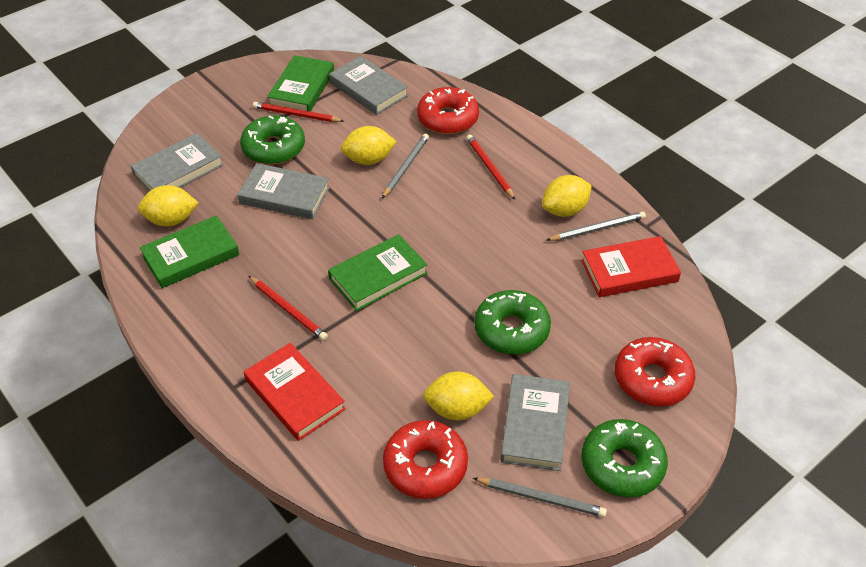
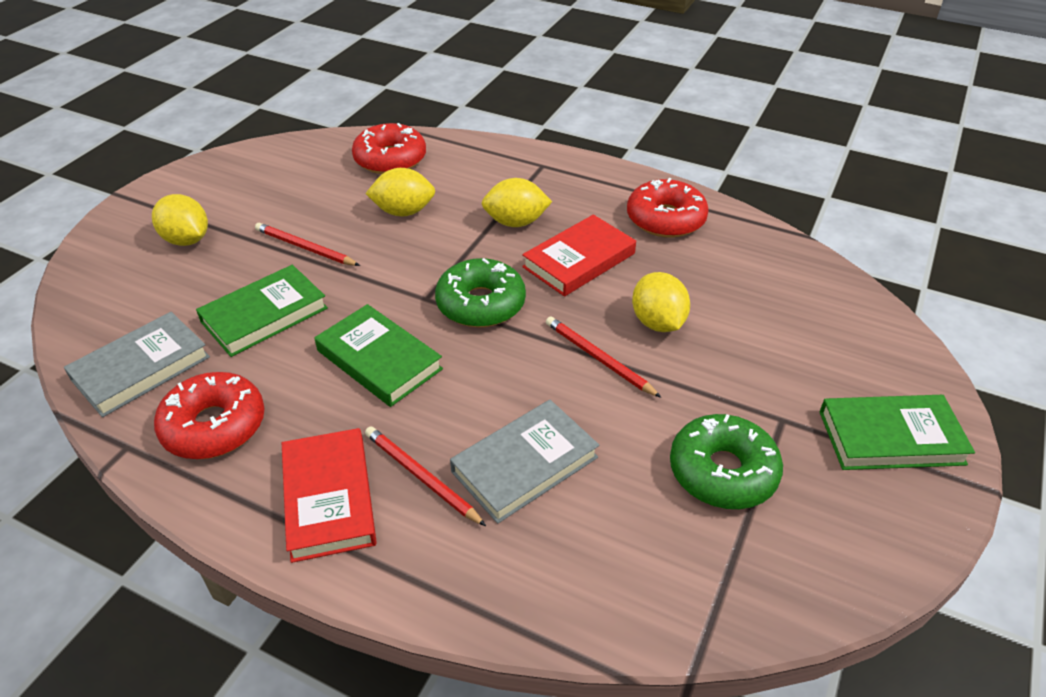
green donut: [240,115,305,165] [475,290,551,354] [581,419,668,498] = 3 -> [435,258,526,327] [670,414,783,509] = 2
grey book: [131,133,224,191] [237,163,330,219] [329,56,408,115] [500,374,570,471] = 4 -> [64,312,210,417] [450,400,599,524] = 2
grey pencil: [382,133,429,199] [473,477,607,517] [546,212,646,241] = 3 -> none = 0

